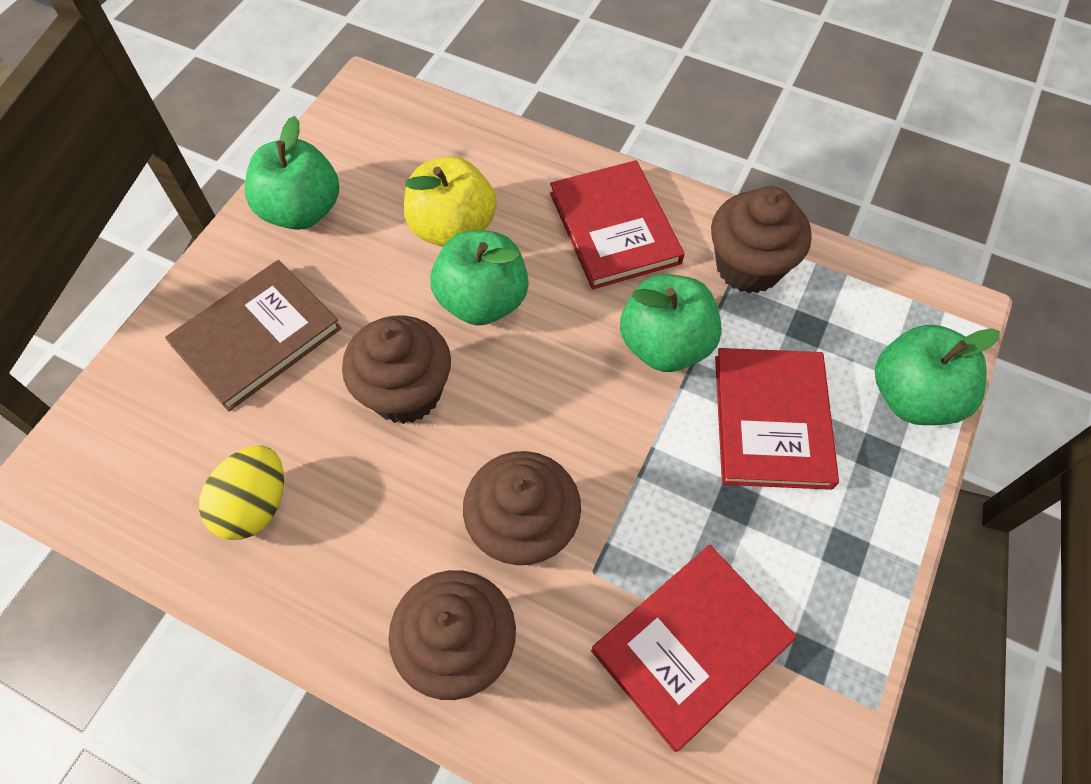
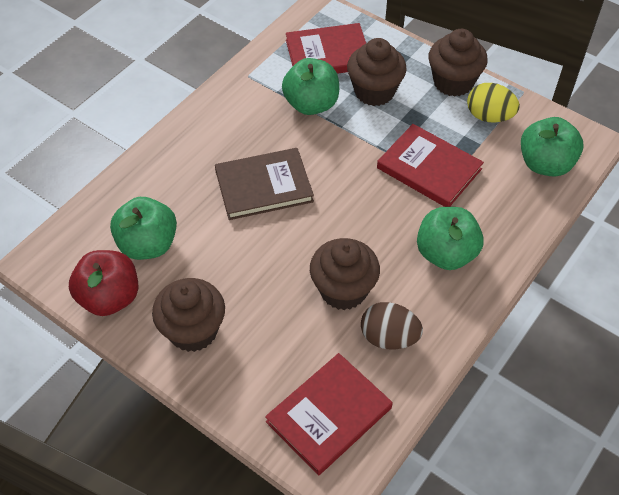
brown egg: none = 0 -> [361,302,423,349] = 1
red apple: none = 0 -> [69,250,138,316] = 1
yellow apple: [404,156,497,247] = 1 -> none = 0

